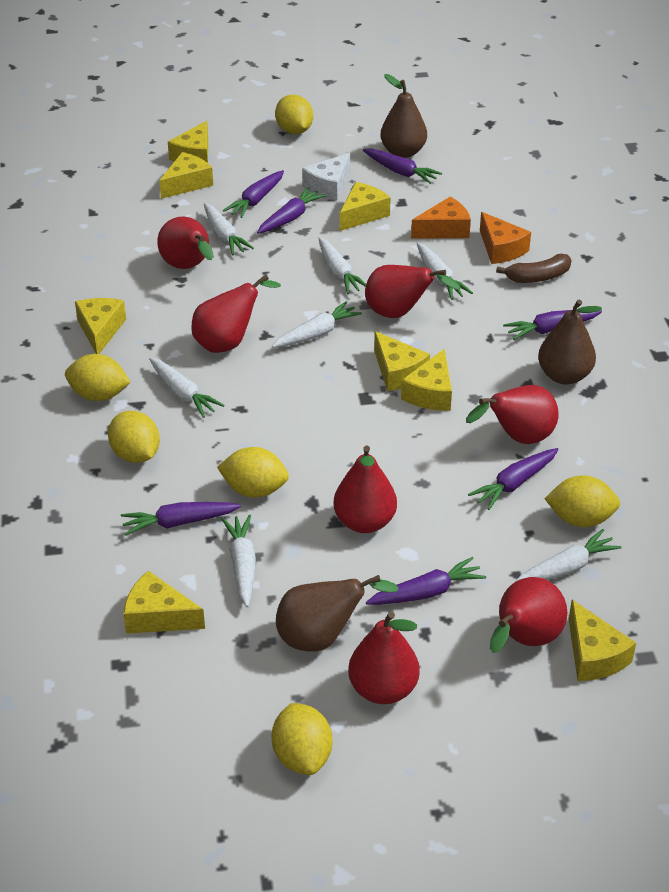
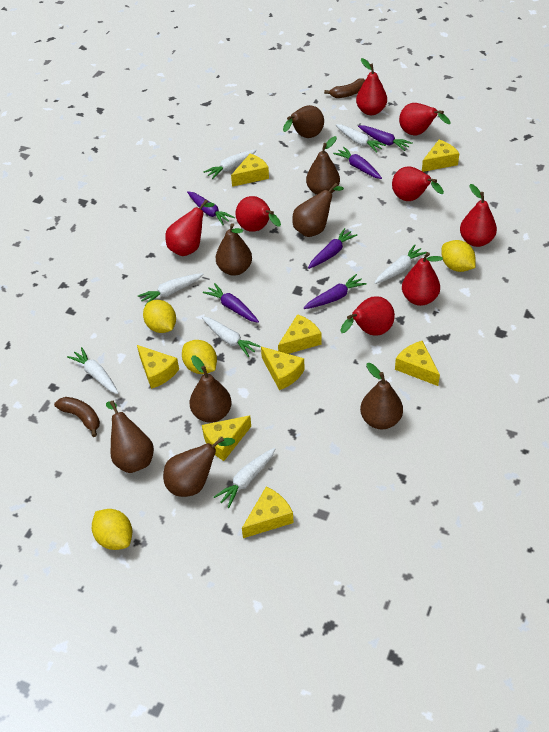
brown banana: [496,254,572,283] = 1 -> [54,397,100,437] [324,78,365,98] = 2
brown pear: [276,575,399,652] [381,74,427,158] [538,300,602,385] = 3 -> [106,401,154,473] [163,437,235,497] [190,355,232,423] [216,223,252,276] [283,105,324,138] [292,183,344,237] [306,136,340,195] [360,363,403,429] = 8
orange cheese: [411,197,471,239] [480,212,531,264] = 2 -> none = 0
purple carrot: [121,502,241,536] [223,170,284,218] [257,187,326,234] [363,149,442,184] [366,557,486,605] [468,448,559,510] [503,310,602,340] = 7 -> [187,191,235,225] [203,283,259,323] [303,274,367,309] [308,228,357,269] [333,147,382,179] [358,125,412,151] = 6
red pear: [157,217,214,269] [191,274,281,353] [334,445,397,533] [348,611,420,704] [365,265,460,318] [466,385,559,444] [490,577,567,653] = 7 -> [165,200,215,256] [236,196,281,232] [340,296,395,336] [356,58,387,115] [392,166,444,201] [399,103,450,136] [402,252,443,306] [460,184,497,247] = 8
white cheese: [302,153,350,200] = 1 -> none = 0
yellow lemon: [65,354,130,401] [108,411,160,463] [217,447,289,498] [272,703,332,775] [275,95,313,134] [544,475,620,527] = 6 -> [92,509,132,550] [143,300,176,333] [182,340,217,374] [441,240,476,272] = 4

